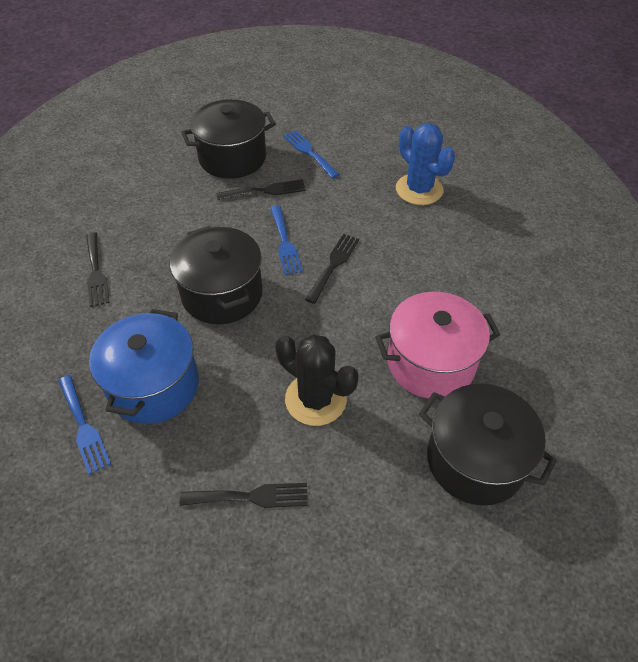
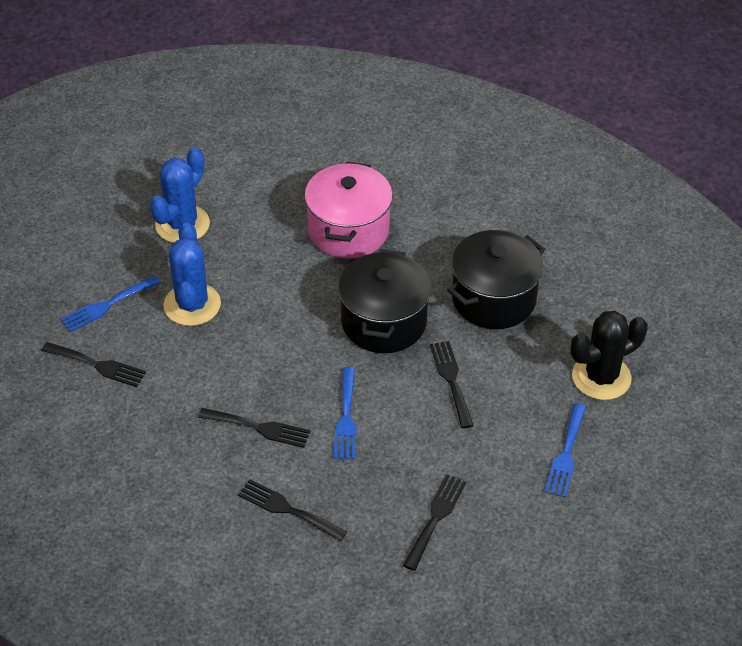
black fork: [86,232,110,307] [180,483,308,508] [216,179,306,200] [305,234,359,304] = 4 -> [41,342,146,387] [198,408,311,448] [238,479,347,541] [403,474,466,571] [430,341,474,429] = 5
black pot: [170,226,263,324] [181,99,276,179] [419,384,557,505] = 3 -> [338,249,431,353] [447,230,545,329] = 2
blue cactus: [396,123,455,205] = 1 -> [150,147,210,243] [163,223,221,326] = 2
blue pot: [89,309,199,424] = 1 -> none = 0

